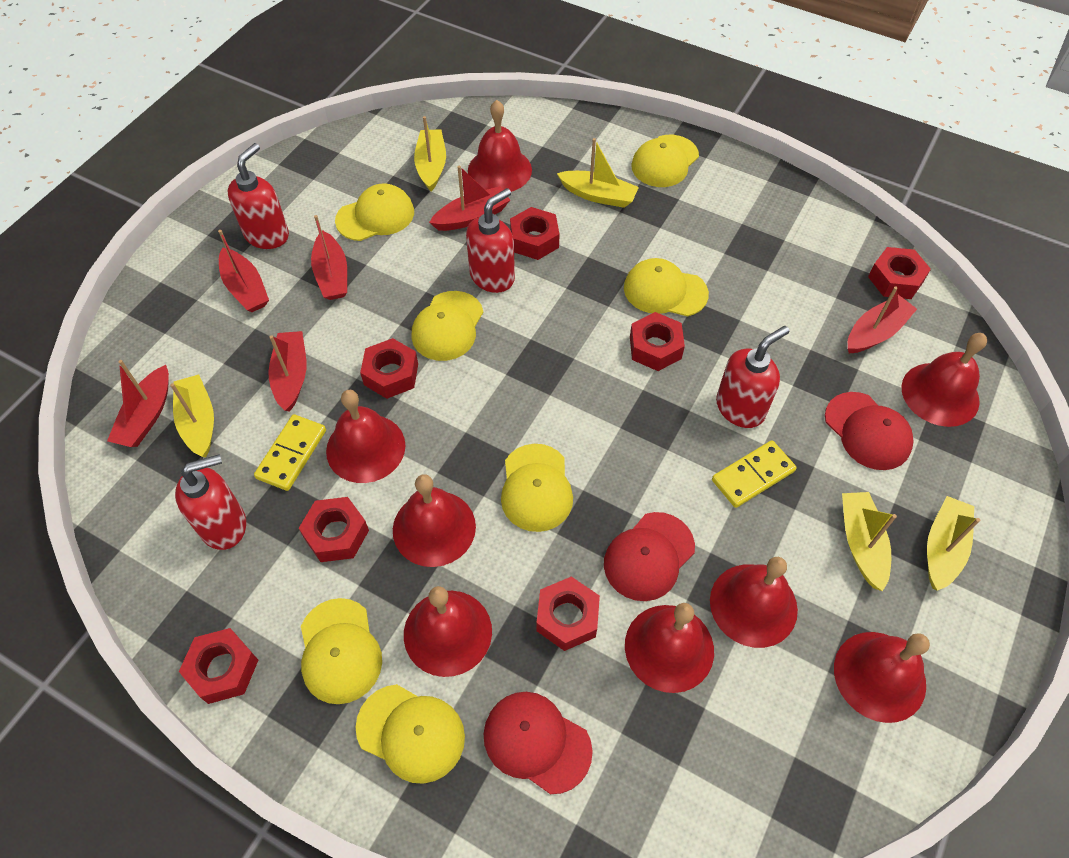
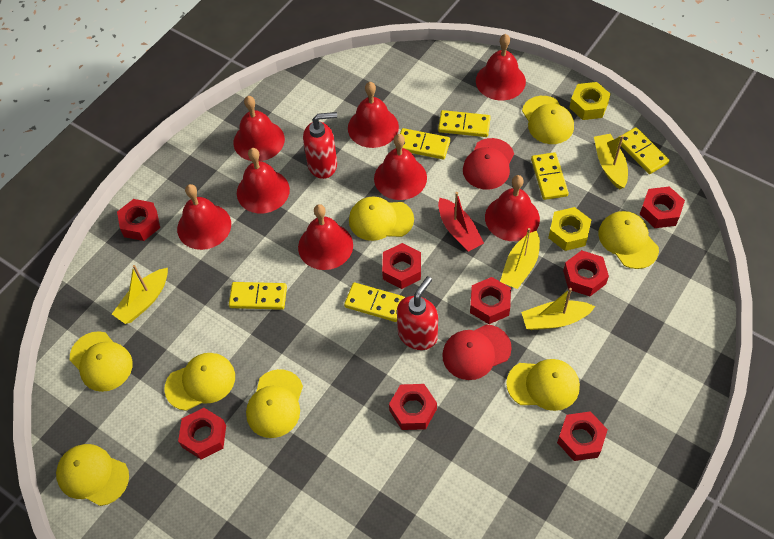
red boat: [107,360,169,447] [218,230,269,312] [268,331,306,412] [311,215,347,300] [429,166,510,231] [848,286,917,353] = 6 -> [438,192,484,252] = 1
red cap: [484,692,593,794] [604,512,695,601] [825,392,914,470] = 3 -> [442,324,512,380] [463,138,514,190] = 2
red nut: [179,628,258,704] [299,497,369,562] [360,338,418,399] [510,207,560,260] [536,576,600,651] [630,312,685,371] [868,247,931,299] = 7 -> [117,199,160,241] [178,408,226,459] [382,243,421,289] [389,384,437,430] [470,277,511,324] [557,411,608,461] [563,250,609,296] [640,186,685,228] = 8
red soap dispenser: [175,454,246,550] [228,143,289,249] [466,188,515,293] [716,326,790,428] = 4 -> [303,112,337,179] [397,276,438,350] = 2
yellow boat: [170,375,214,457] [414,116,446,191] [557,138,639,208] [842,492,897,591] [927,496,980,591] = 5 -> [112,265,168,324] [500,228,540,289] [521,288,595,330] [594,134,628,189] = 4
yellow cap: [301,598,382,704] [335,183,414,241] [356,684,465,784] [411,291,483,361] [501,444,573,532] [624,258,709,317] [631,135,699,187] = 7 -> [56,444,129,506] [70,331,133,392] [164,353,235,411] [246,369,303,438] [349,196,414,241] [506,359,580,411] [522,96,574,144] [598,211,659,269] = 8
yellow domino: [254,414,326,491] [712,440,797,508] = 2 -> [229,282,287,310] [344,282,405,322] [400,128,450,159] [438,110,491,137] [531,152,569,200] [619,127,669,174] = 6
yellow nut: none = 0 -> [548,207,591,251] [569,82,611,120] = 2

